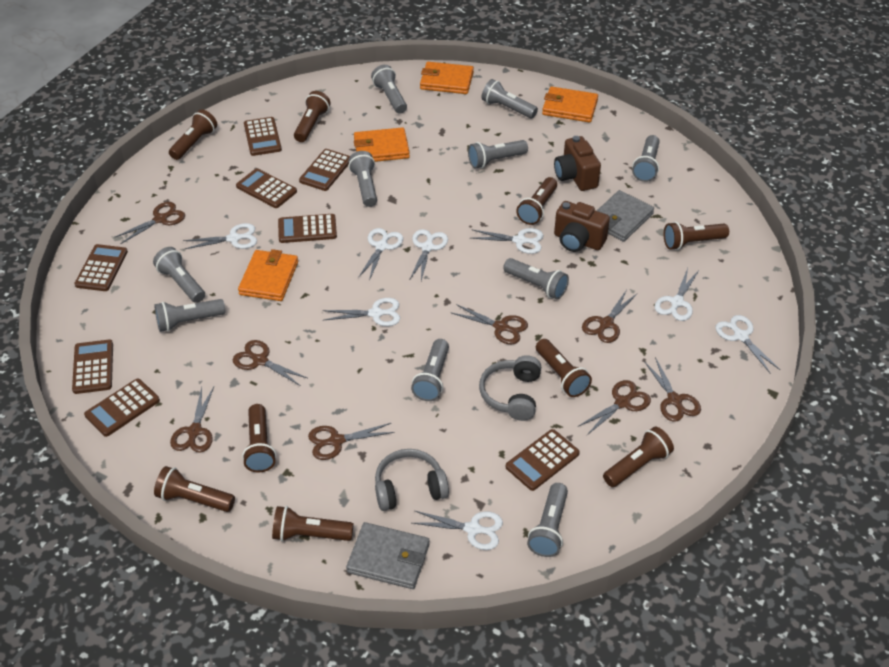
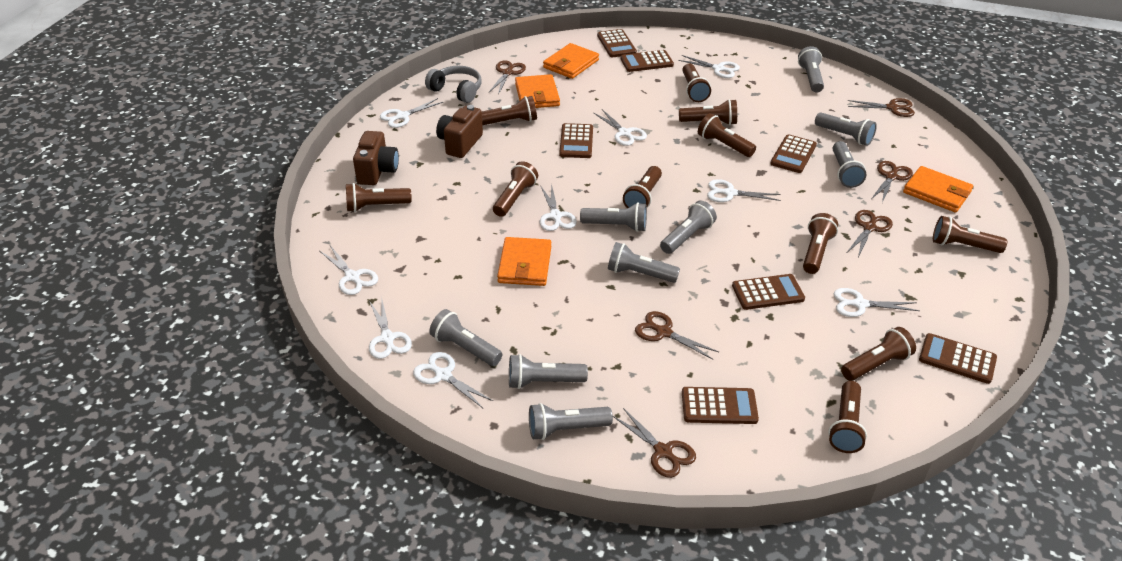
brown calculator: [72,339,113,394] [74,244,128,291] [84,378,160,437] [236,168,297,208] [244,117,282,156] [278,214,337,243] [299,149,350,191] [506,429,580,491] = 8 -> [559,123,593,158] [597,29,637,57] [620,50,674,72] [682,387,759,424] [732,274,805,310] [770,134,817,173] [919,333,997,384] = 7
brown flashlight: [154,466,235,512] [169,109,217,160] [242,404,276,472] [272,506,354,541] [294,91,330,142] [516,177,557,225] [536,339,592,397] [603,427,674,487] [664,222,729,250] = 9 -> [346,183,412,212] [482,96,537,125] [493,161,538,217] [623,166,662,208] [679,99,737,125] [683,63,711,102] [698,113,756,157] [803,213,838,274] [828,381,867,453] [841,327,916,381] [933,216,1007,253] = 11
brown scissors: [115,202,185,244] [170,387,214,453] [233,340,307,386] [308,423,395,460] [452,304,528,344] [579,380,651,435] [582,290,638,343] [644,357,701,422] = 8 -> [489,60,526,95] [613,408,696,478] [635,311,719,360] [847,98,915,117] [847,210,893,257] [871,161,913,203] = 6
grey flashlight: [153,247,205,303] [154,299,225,332] [348,151,377,207] [371,65,407,114] [411,339,449,401] [468,140,528,168] [481,79,538,119] [503,258,569,299] [527,483,568,557] [632,135,660,182] = 10 -> [429,309,502,366] [509,354,588,389] [529,403,613,440] [580,202,647,232] [608,242,680,283] [660,201,717,254] [798,46,824,92] [815,113,877,146] [833,141,867,188] = 9
grey headphones: [375,449,449,511] [479,355,541,421] = 2 -> [425,66,482,103] = 1
grey wallet: [346,522,430,589] [597,190,654,242] = 2 -> none = 0
white scissors: [183,223,257,249] [323,298,400,326] [358,228,403,281] [410,229,448,281] [412,511,503,550] [471,228,543,254] [655,268,699,321] [715,315,780,374] = 8 -> [320,246,378,295] [369,298,412,359] [380,98,443,128] [413,352,493,408] [540,183,577,231] [594,109,647,146] [678,55,740,78] [707,179,781,202] [833,288,920,317] = 9

